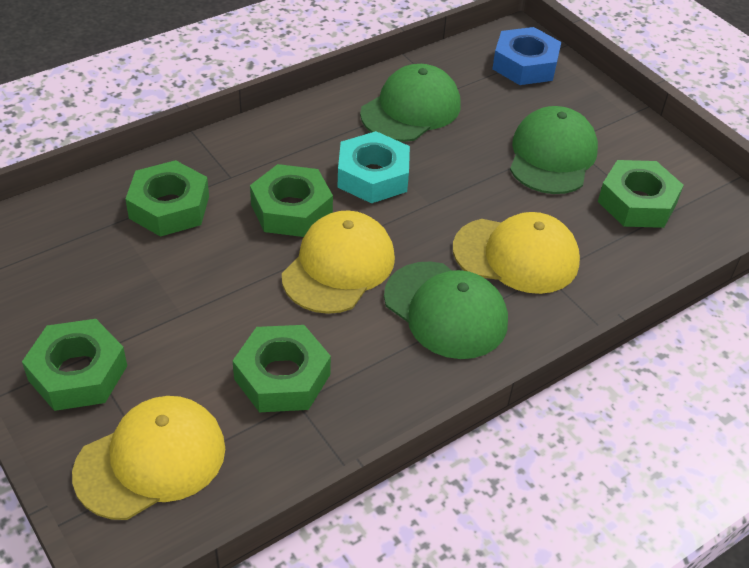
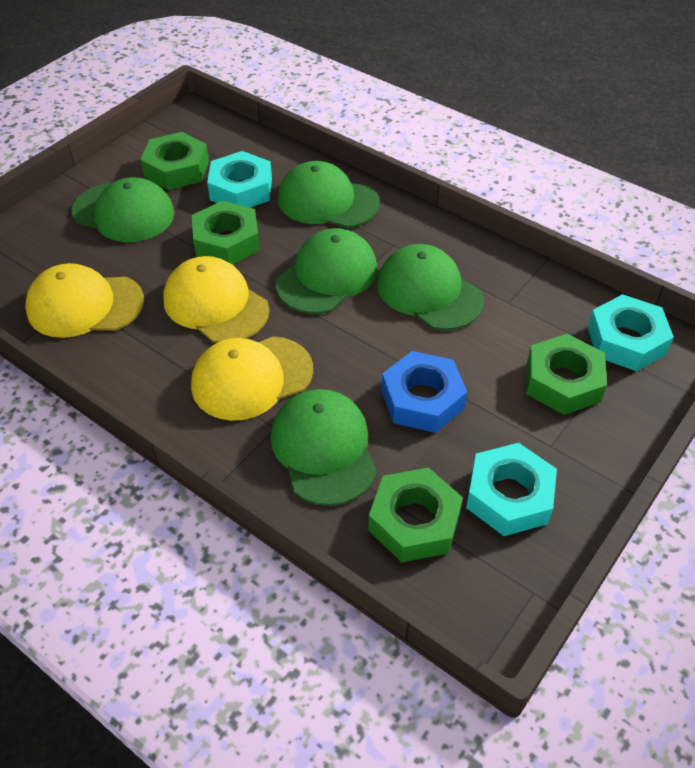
green cap: [360,64,461,142] [384,261,508,359] [510,106,598,194] = 3 -> [72,177,175,242] [271,389,377,506] [276,228,377,314] [278,161,380,228] [377,244,484,330] = 5
green nut: [22,319,127,411] [125,160,209,237] [233,325,331,412] [250,164,333,237] [598,160,684,228] = 5 -> [140,132,209,190] [192,201,260,265] [368,468,463,562] [527,334,607,415] = 4
turquoise nut: [338,131,410,203] = 1 -> [207,151,272,208] [466,443,557,536] [588,294,674,371] = 3

